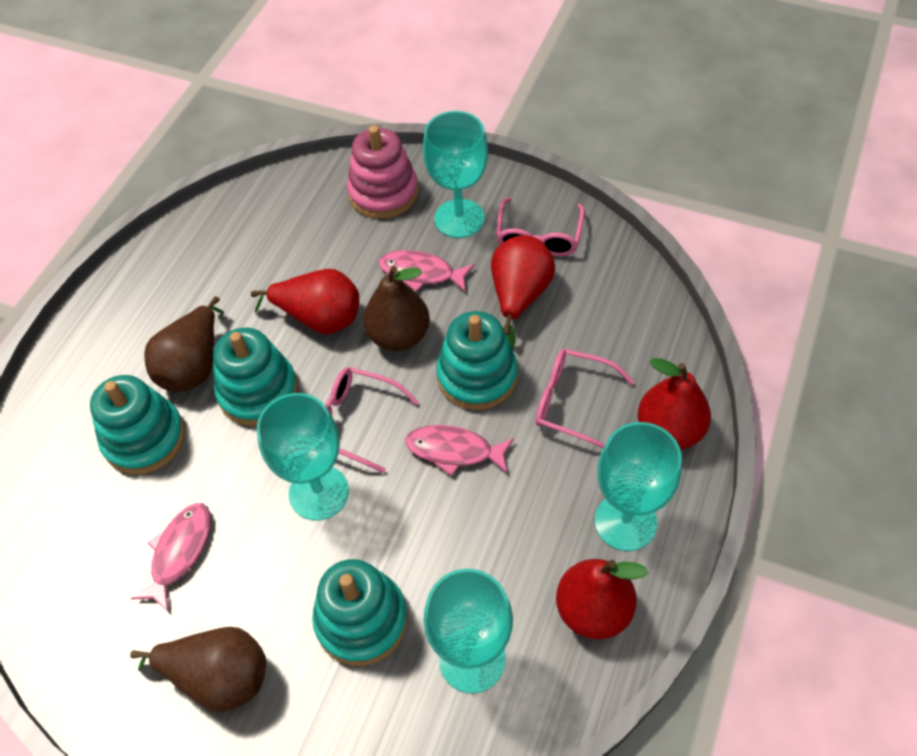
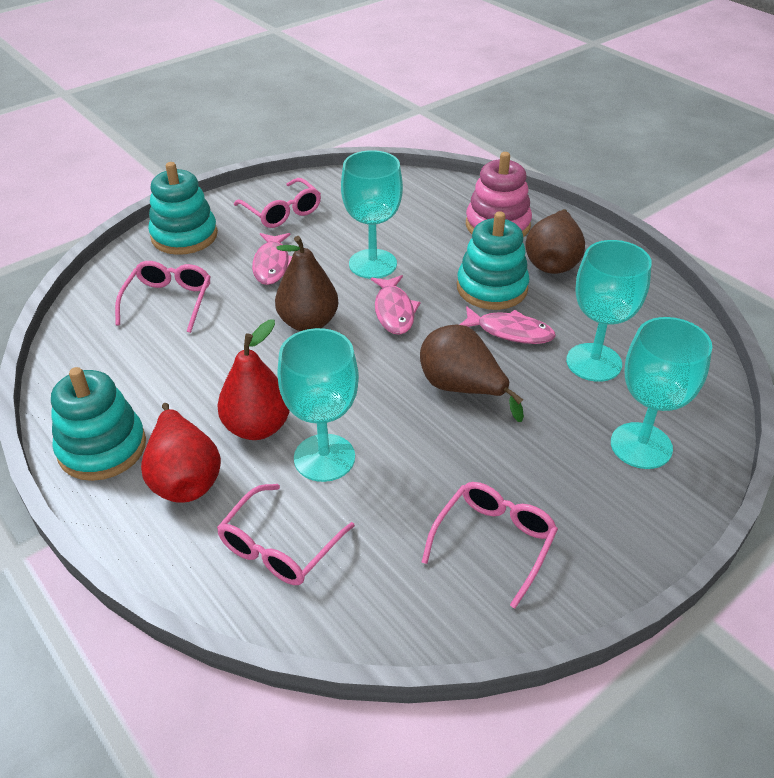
pink glasses: [325,367,419,473] [496,197,585,256] [535,349,635,449] = 3 -> [115,261,211,333] [217,484,355,585] [234,178,321,228] [422,482,558,609] = 4
red pear: [251,269,359,334] [491,235,555,349] [556,559,648,639] [638,358,711,449] = 4 -> [141,403,221,503] [217,319,290,440] = 2
turquoise stacking toy: [90,375,185,474] [213,328,298,426] [312,559,408,666] [436,311,518,410] = 4 -> [51,367,146,481] [148,162,218,255] [457,211,530,310] = 3

